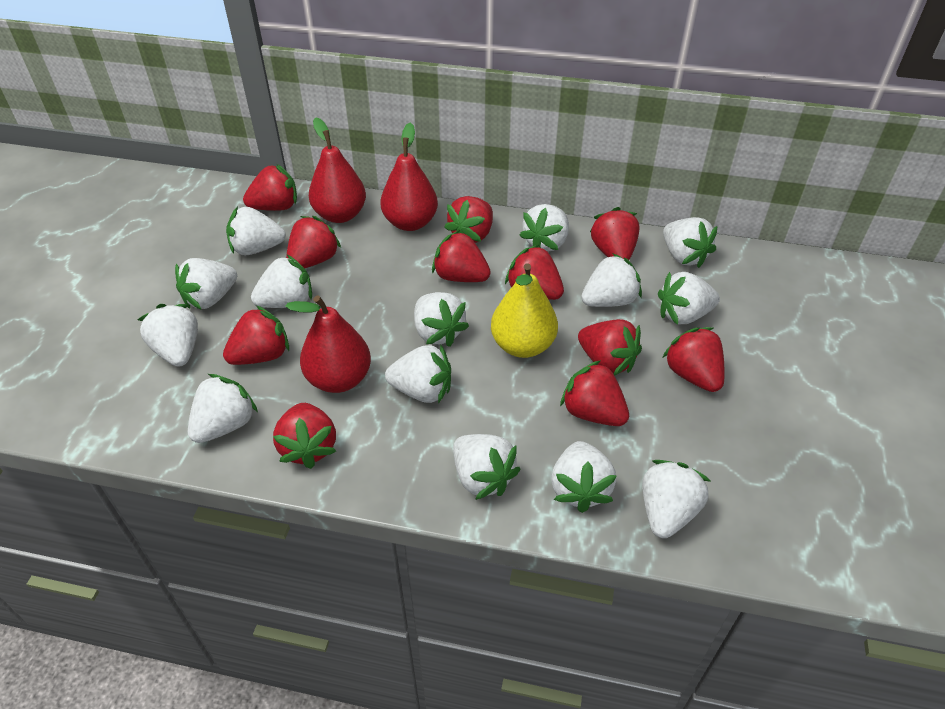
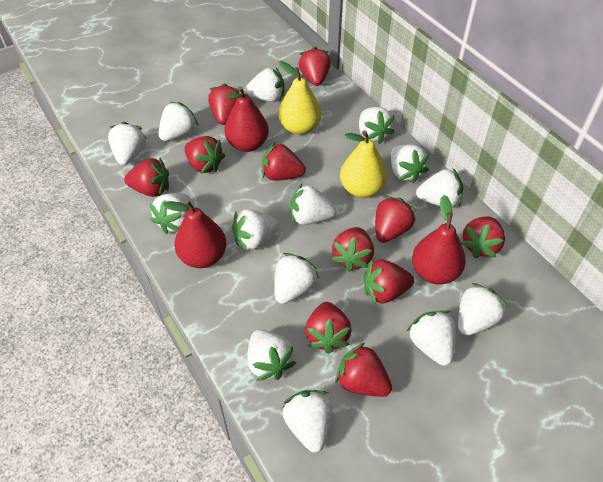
yellow pear: [491,263,558,358] = 1 -> [278,61,321,135] [340,130,387,198] = 2

